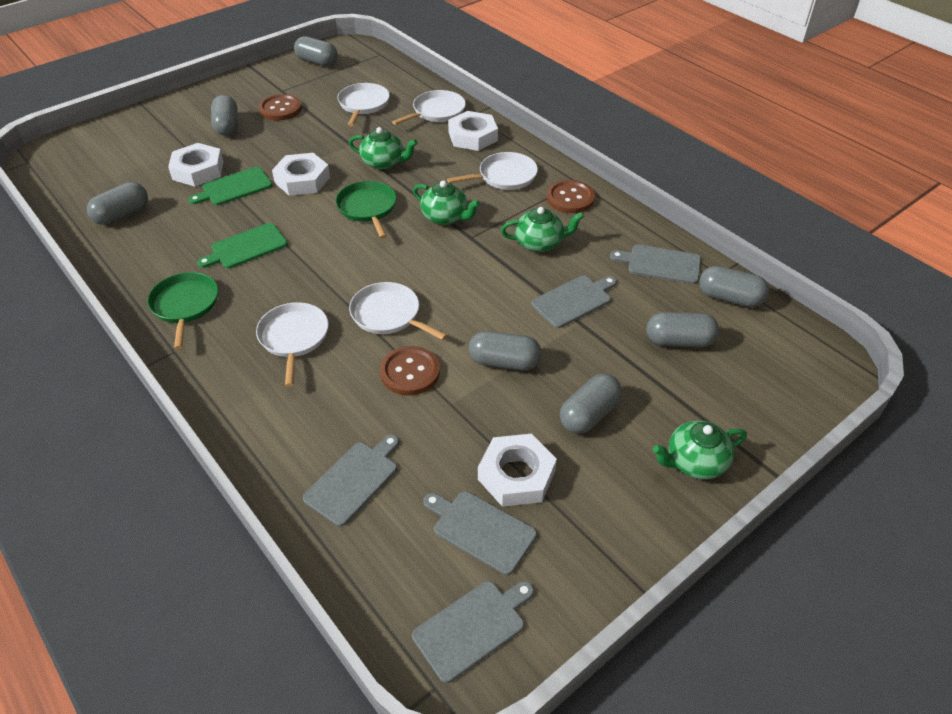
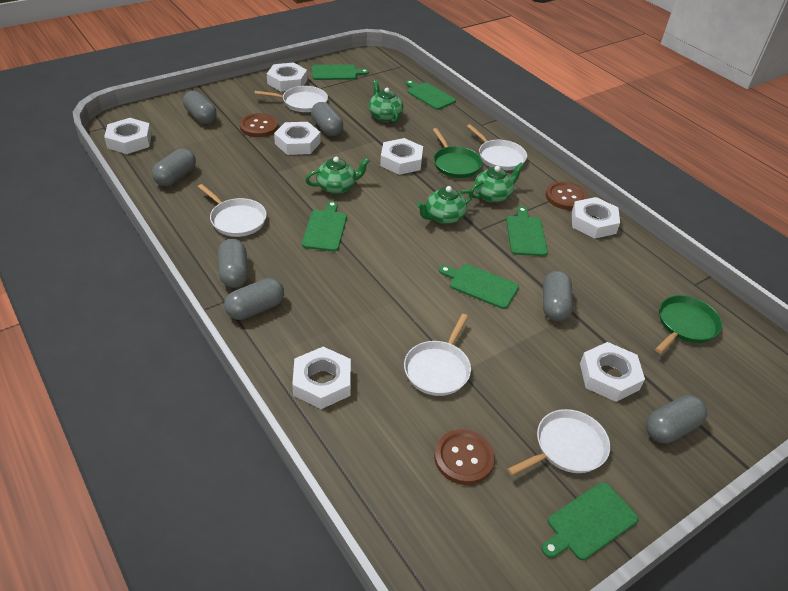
green cutting board: [189,167,272,205] [197,223,288,269] = 2 -> [302,201,347,252] [312,64,369,80] [405,80,456,110] [439,264,519,309] [506,206,548,256] [542,482,639,560] = 6
grey cutting board: [303,435,399,527] [412,581,534,683] [423,491,537,575] [531,276,617,328] [610,245,701,284] = 5 -> none = 0
white nut: [168,143,224,186] [272,153,330,196] [448,111,498,151] [478,434,557,507] = 4 -> [104,118,152,154] [267,62,307,92] [274,122,321,155] [292,347,351,409] [380,138,423,175] [572,197,620,239] [580,342,645,402] = 7

